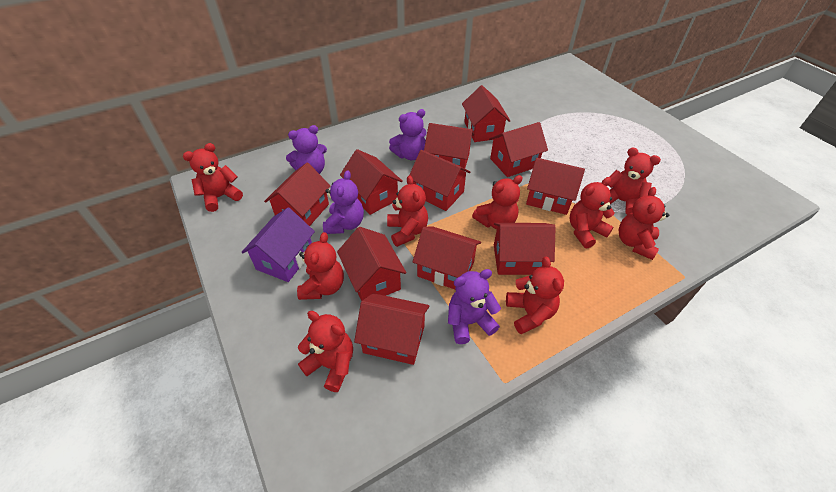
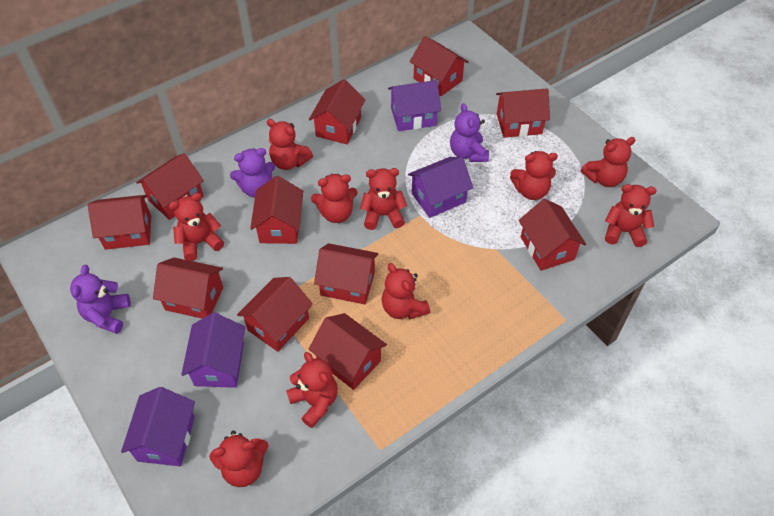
purple house: [242,207,315,282] = 1 -> [121,387,195,466] [181,313,245,388] [388,80,441,131] [408,157,473,218] = 4
purple teddy bear: [286,125,327,174] [323,170,364,234] [389,109,427,160] [448,269,501,344] = 4 -> [70,265,131,334] [230,148,275,197] [450,103,489,162] = 3
red teddy bear: [183,143,243,212] [297,232,344,300] [298,311,353,392] [387,175,428,247] [472,175,523,229] [506,256,564,334] [570,177,615,249] [608,147,661,215] [618,187,669,260] = 9 -> [169,193,224,261] [209,431,269,487] [267,119,313,170] [286,352,338,428] [311,174,358,223] [360,168,407,230] [381,263,430,320] [510,151,558,200] [581,137,635,187] [605,184,656,247] = 10

